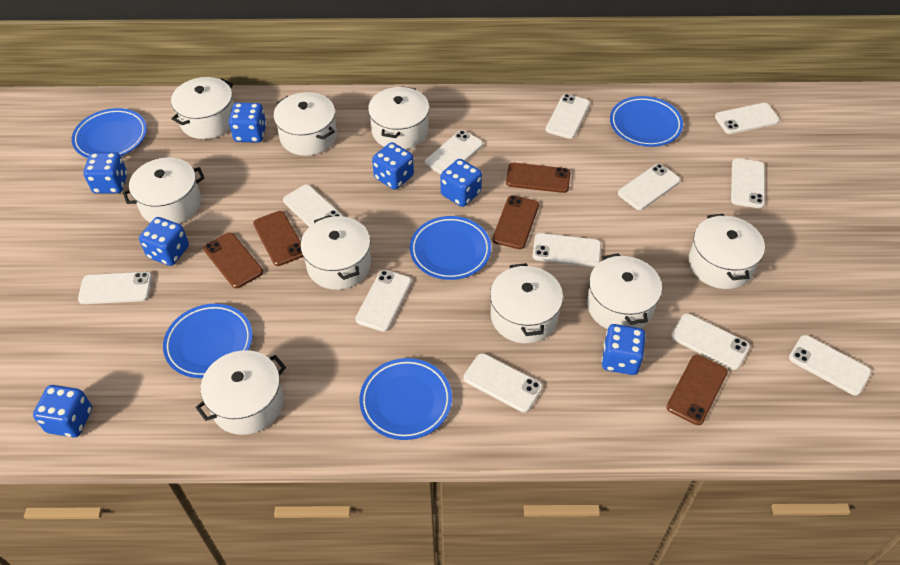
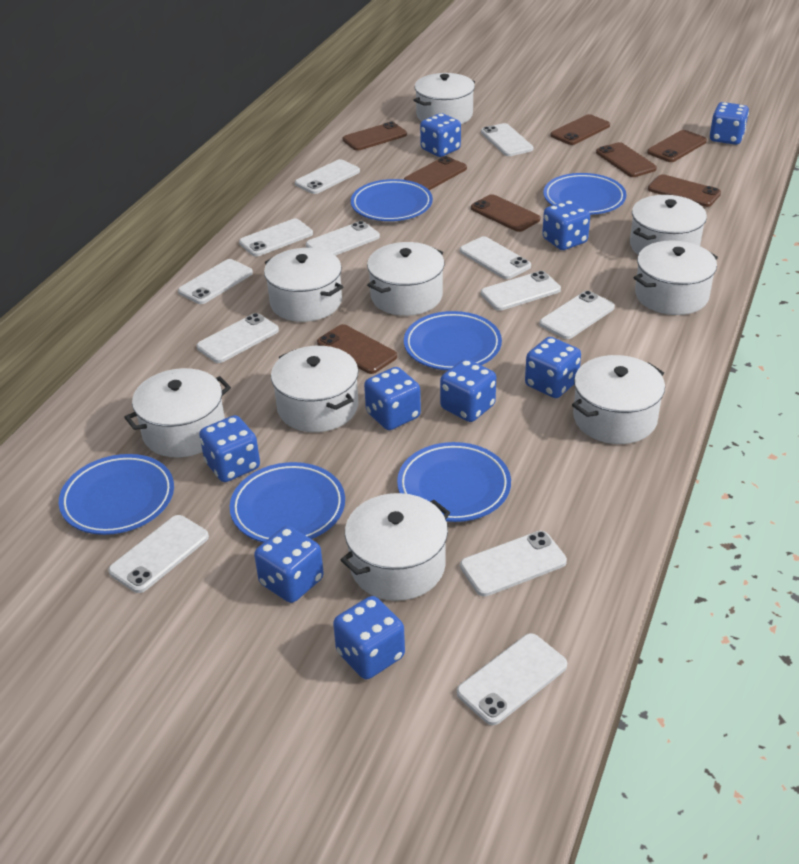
blue dice: [33,385,92,437] [84,152,127,194] [139,217,189,266] [229,102,267,143] [372,142,414,190] [440,159,482,207] [601,324,646,375] = 7 -> [199,415,260,482] [254,526,324,603] [333,596,405,679] [364,367,421,430] [420,113,461,157] [440,359,496,422] [525,337,581,398] [542,200,590,250] [709,102,749,145] = 9
blue plate: [72,108,147,158] [163,304,253,378] [359,358,452,440] [410,216,491,280] [610,96,683,147] = 5 -> [59,454,174,535] [230,462,345,543] [351,179,433,221] [397,442,511,522] [404,311,502,370] [543,173,626,215] = 6
brown phone: [203,232,263,288] [253,211,303,266] [493,195,539,249] [506,163,570,193] [667,355,728,425] = 5 -> [317,324,397,374] [343,122,407,151] [404,156,467,190] [471,194,540,232] [550,114,610,145] [596,142,657,177] [647,130,707,162] [648,174,721,207] = 8

